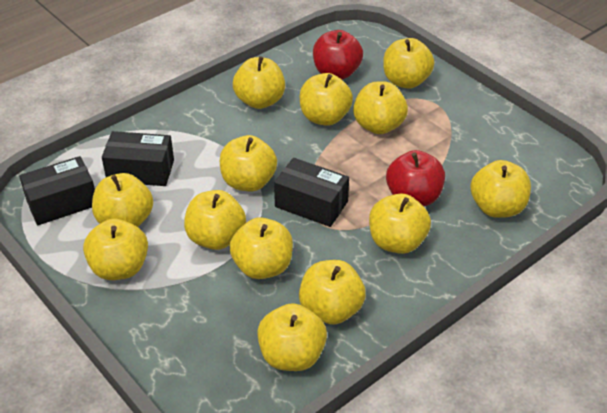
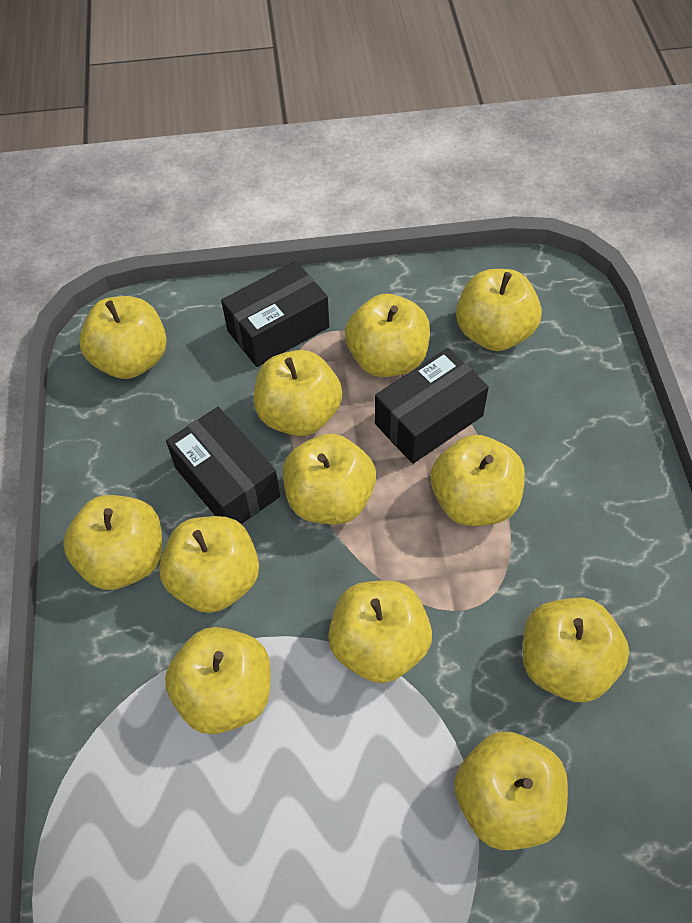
red apple: [313,30,363,80] [386,150,445,206] = 2 -> none = 0
yellow apple: [83,219,148,280] [92,173,153,227] [184,190,246,250] [220,135,277,191] [230,217,293,279] [233,56,285,109] [257,303,327,371] [299,260,366,325] [300,73,353,126] [353,81,408,134] [369,193,431,254] [383,38,434,89] [471,160,531,218] = 13 -> [63,495,162,590] [79,296,167,379] [159,516,259,613] [165,627,271,734] [254,350,342,436] [283,433,376,525] [328,581,432,683] [345,294,430,377] [431,435,525,526] [454,732,568,850] [456,269,542,351] [523,598,629,702] = 12

